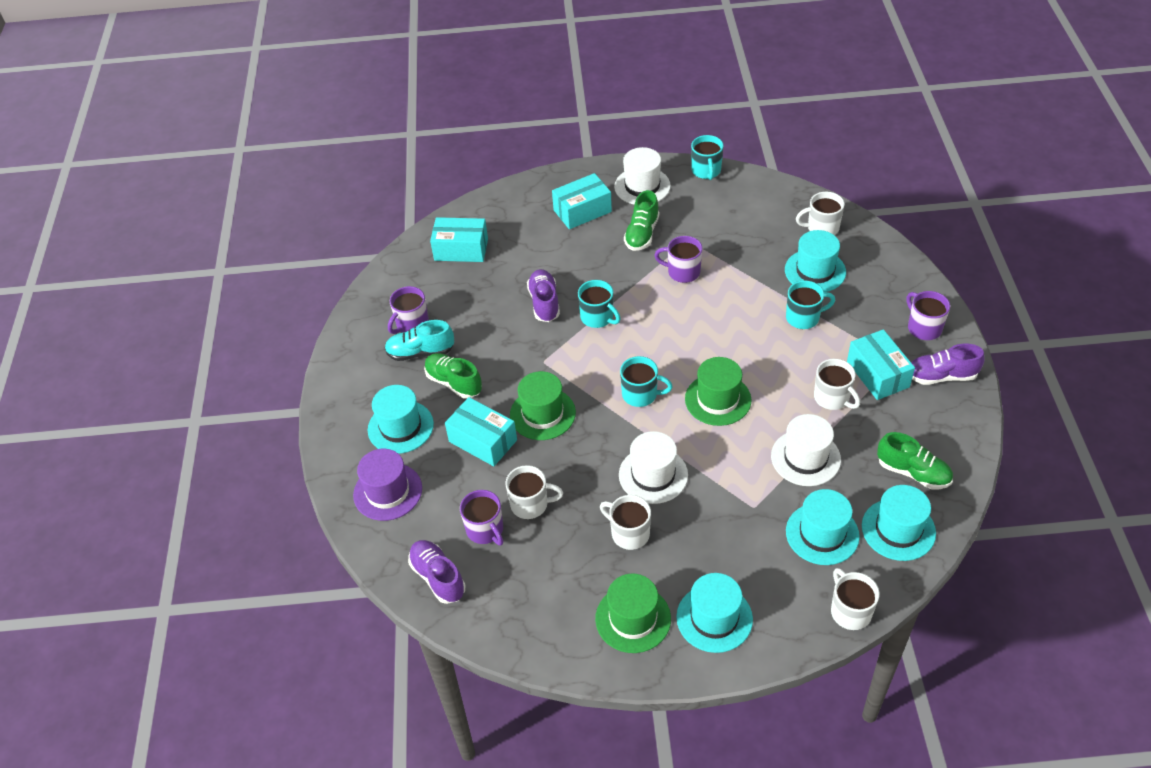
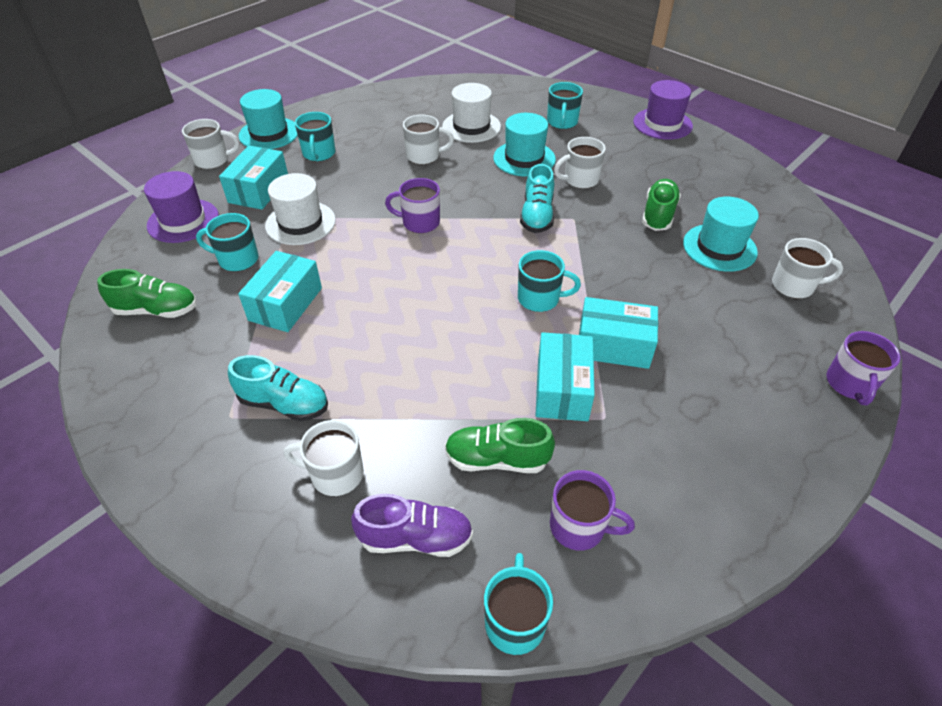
green hat: [510,371,576,440] [595,574,671,653] [685,357,751,426] = 3 -> none = 0
purple hat: [353,449,422,521] = 1 -> [144,171,219,243] [633,80,693,140] = 2
purple mug: [388,286,429,334] [460,490,503,545] [654,236,702,283] [906,291,950,340] = 4 -> [385,178,440,233] [550,470,635,550] [827,331,901,405] = 3
purple shoe: [408,540,465,604] [527,269,560,322] [911,344,985,385] = 3 -> [351,494,473,557] = 1
turquoise hat: [368,385,434,454] [676,573,753,653] [785,230,846,292] [786,489,860,565] [862,485,936,561] = 5 -> [239,89,298,149] [493,113,556,176] [683,196,759,272] = 3
turquoise mug: [578,280,621,328] [620,356,673,407] [691,135,724,180] [786,280,835,329] = 4 -> [196,213,258,271] [295,112,335,161] [484,553,553,655] [518,250,581,312] [547,82,583,129] = 5
turquoise shoe: [385,320,454,361] = 1 -> [228,355,328,421] [520,164,554,233] = 2
white hat: [614,147,671,205] [619,431,688,504] [771,414,841,486] = 3 -> [265,173,336,245] [442,83,501,143] = 2

